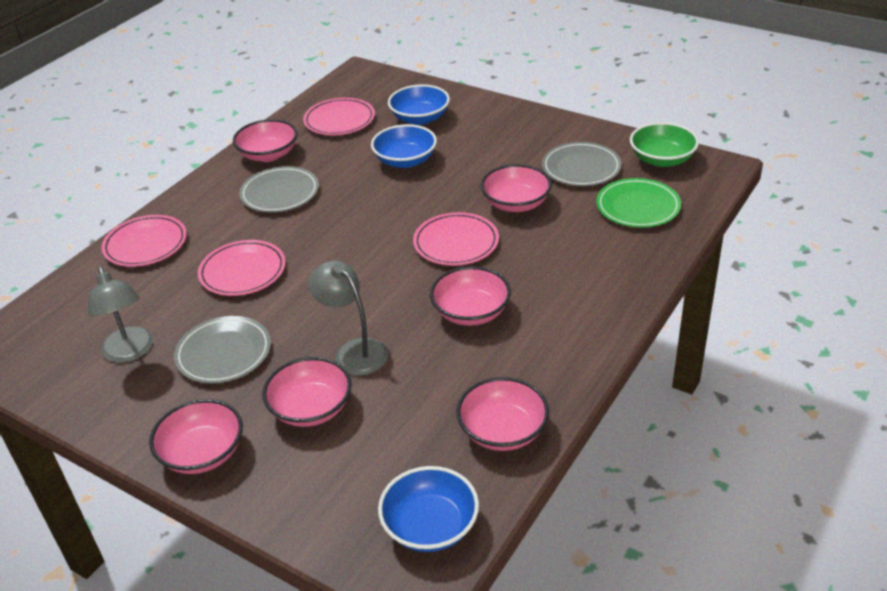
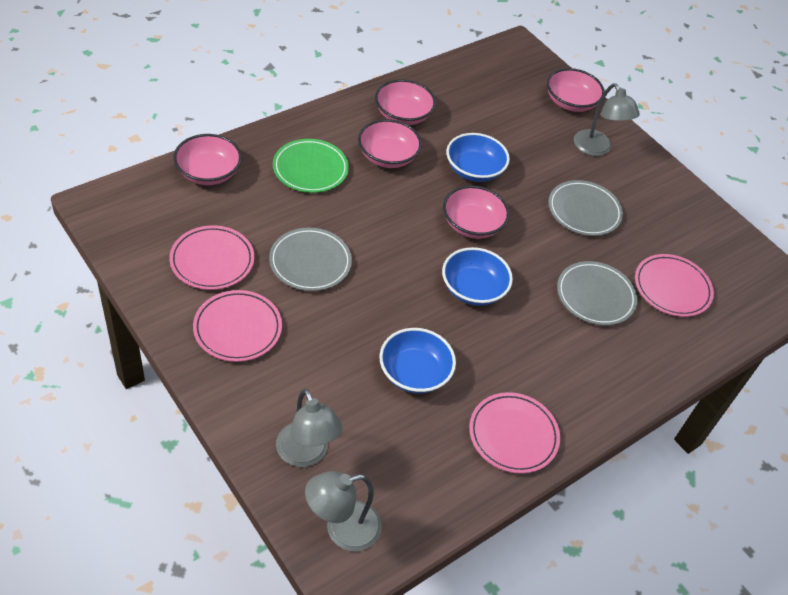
green bowl: [630,122,699,167] = 1 -> none = 0
grey lamp: [88,267,154,363] [308,260,388,375] = 2 -> [276,389,342,467] [305,471,382,551] [574,83,640,156] = 3
pink bowl: [149,399,243,474] [233,119,297,162] [262,357,352,427] [430,266,511,326] [456,377,549,451] [481,164,552,212] = 6 -> [174,134,242,185] [358,119,422,168] [375,79,436,125] [443,186,510,239] [547,68,605,112] = 5

